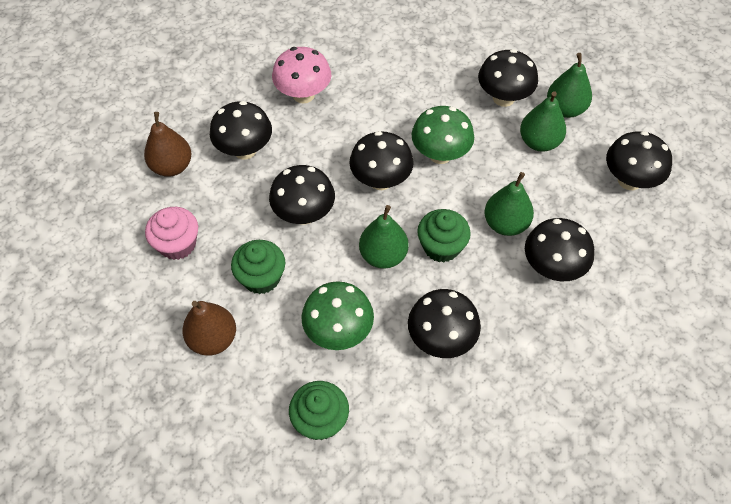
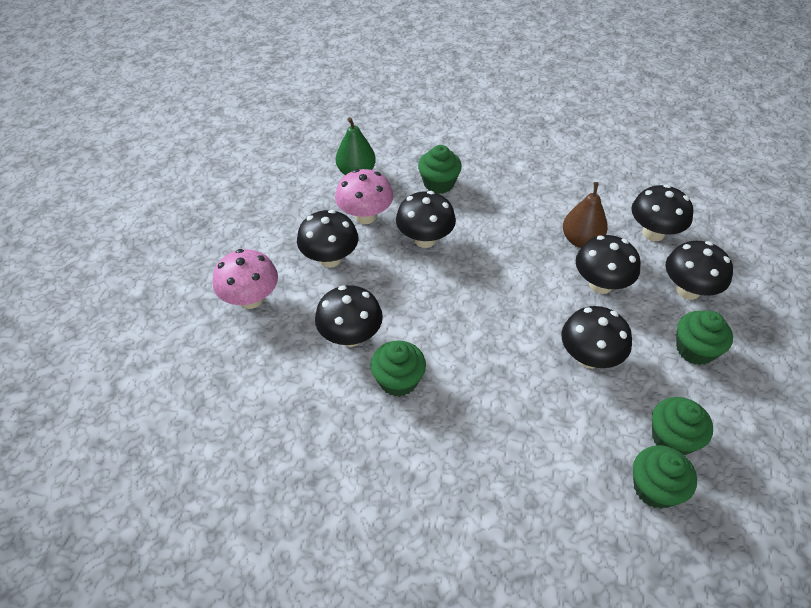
brown pear: [144,112,192,177] [182,301,236,356] = 2 -> [563,182,608,248] = 1
green cupcake: [231,240,285,294] [289,381,349,440] [417,209,471,263] = 3 -> [370,340,426,397] [418,145,462,194] [633,445,697,509] [652,397,713,455] [676,311,733,365] = 5
green mushroom: [301,281,374,350] [412,106,474,164] = 2 -> none = 0
green pear: [359,205,409,269] [484,172,534,236] [520,91,566,151] [547,53,592,118] = 4 -> [336,117,376,175] = 1
pink cupcake: [145,207,198,260] = 1 -> none = 0
pink mushroom: [272,47,331,104] = 1 -> [213,249,278,309] [335,169,393,224] = 2

